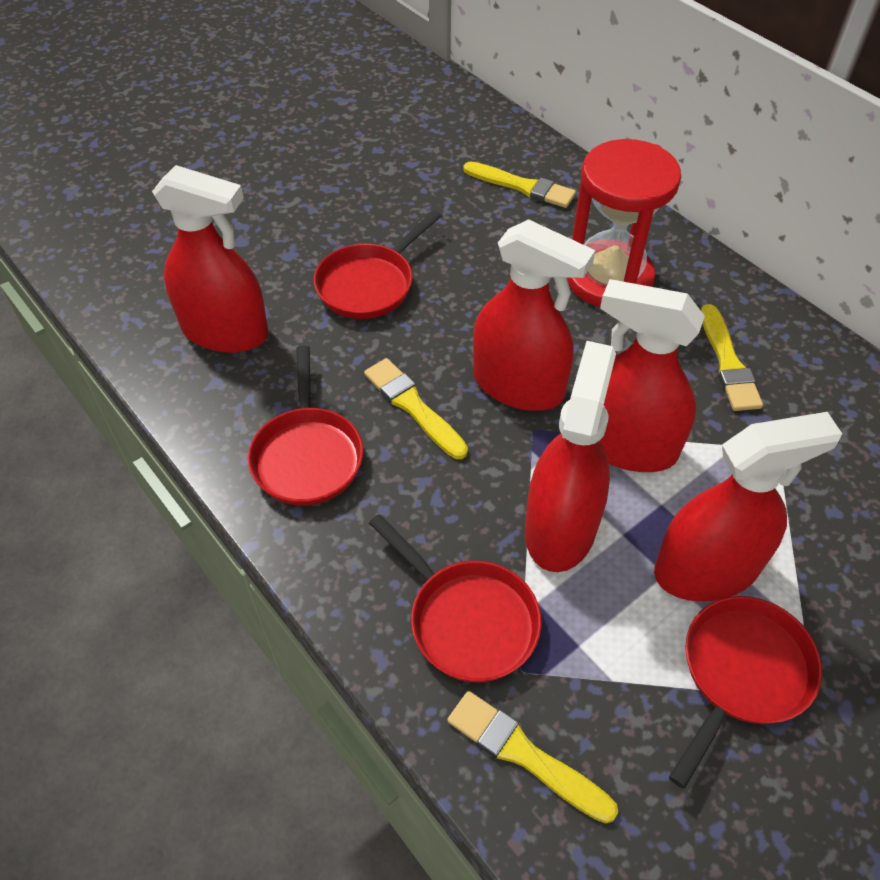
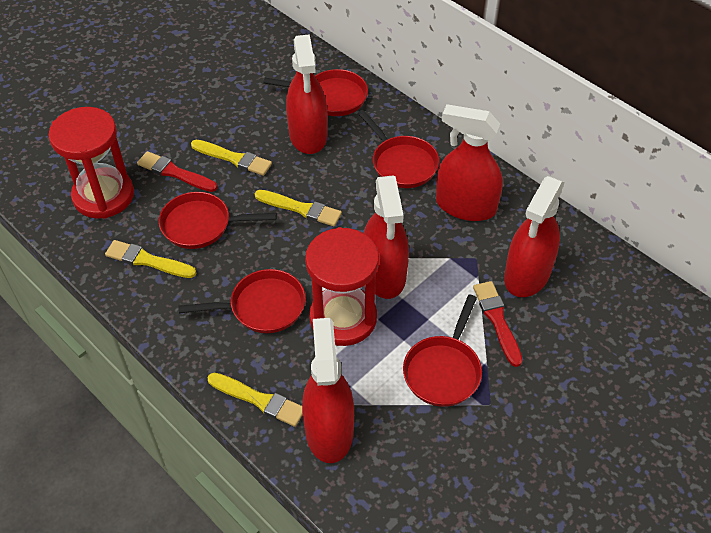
red brush: none = 0 -> [137,151,217,192] [473,281,523,367] = 2
red hourglass: [567,139,681,307] = 1 -> [48,107,134,219] [305,227,379,346] = 2
red pan: [248,345,363,506] [314,210,442,319] [369,514,542,682] [669,596,822,789] = 4 -> [159,192,277,249] [178,269,306,333] [263,69,368,116] [357,110,439,188] [403,294,482,407] = 5

